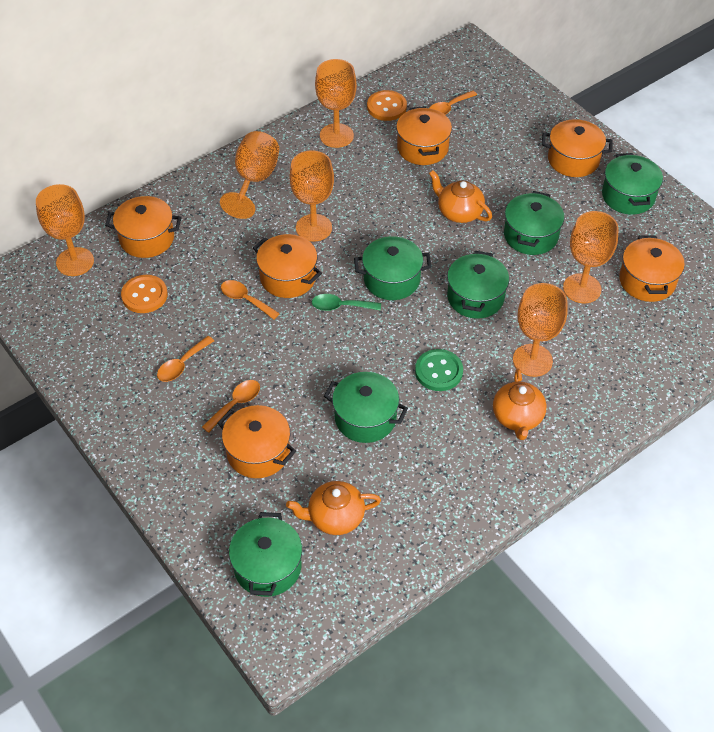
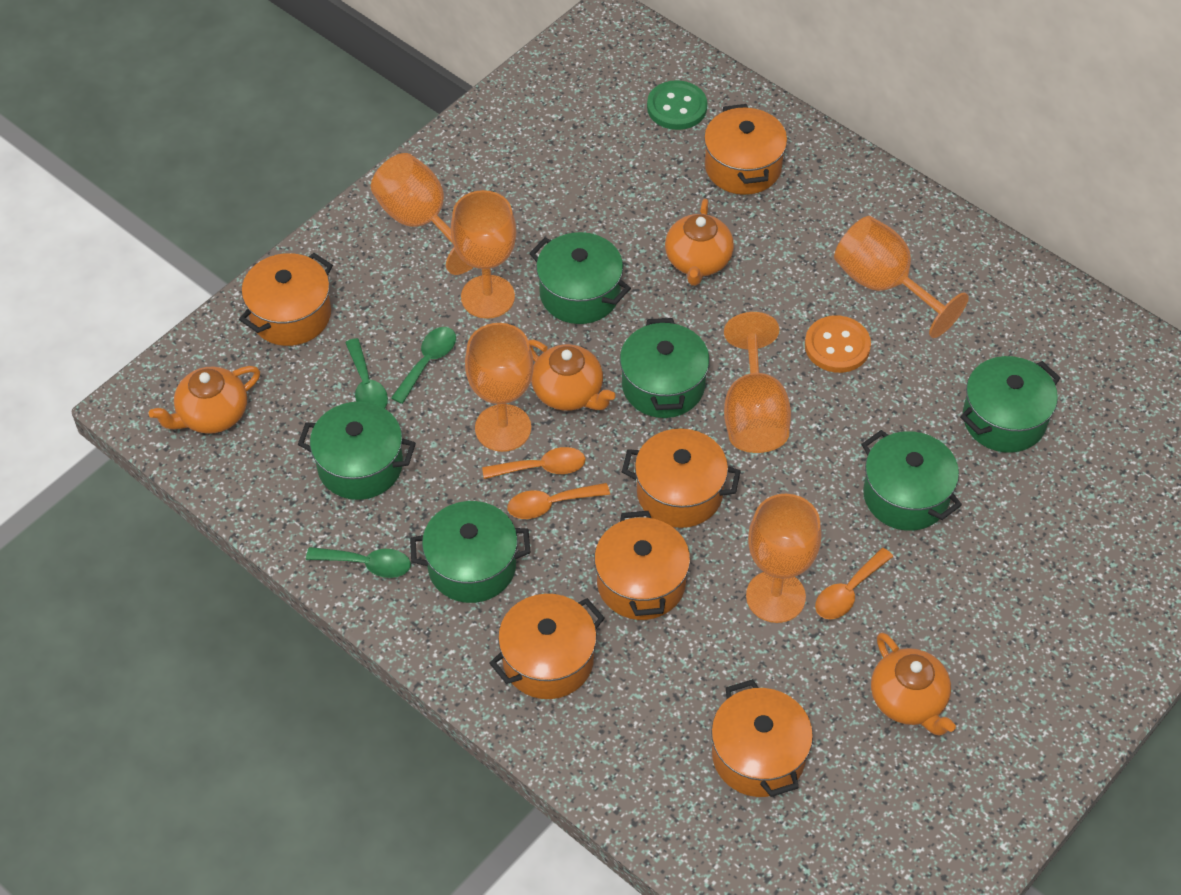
green spoon: [312,294,381,311] = 1 -> [306,547,411,578] [345,338,388,408] [391,327,456,404] = 3
orange button: [121,275,168,313] [367,90,407,121] = 2 -> [805,316,871,373] = 1
orange spoon: [157,336,214,382] [202,380,260,433] [221,280,280,320] [430,90,477,115] = 4 -> [482,447,585,479] [507,483,610,519] [815,548,893,619] = 3
orange teapot: [286,481,381,535] [429,170,492,223] [493,368,547,440] = 3 -> [149,366,260,434] [528,340,615,411] [665,199,734,286] [871,633,956,736] = 4

